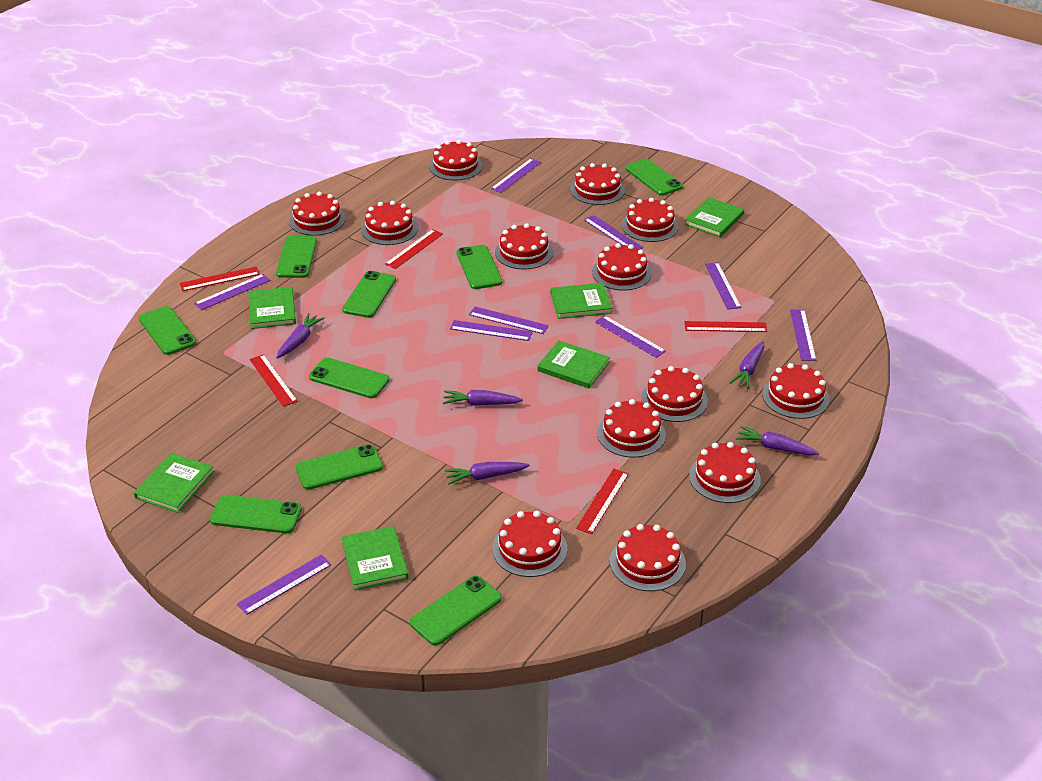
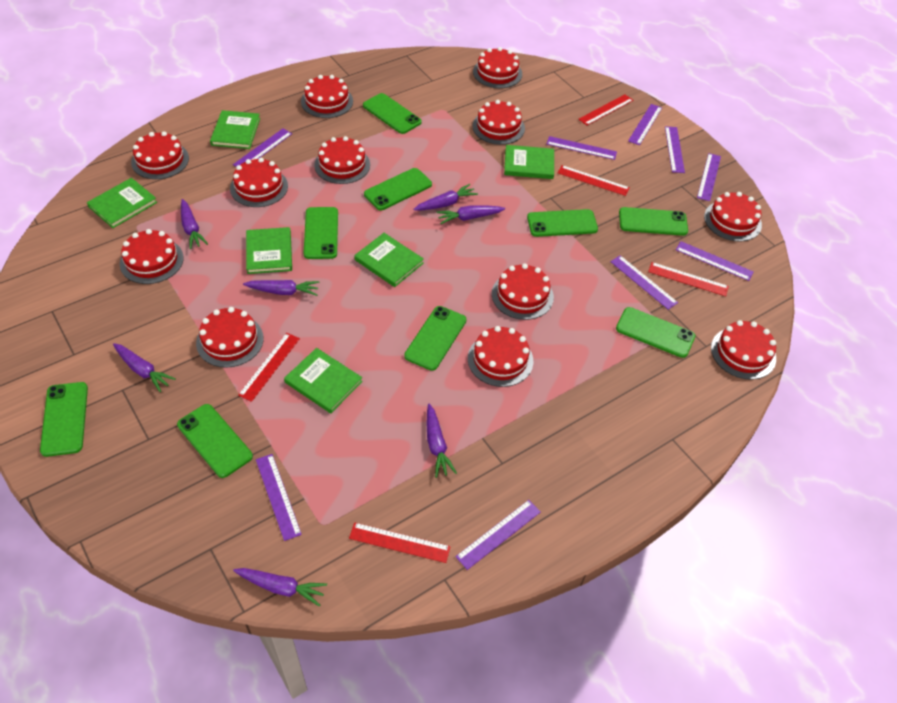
purple carrot: [276,313,324,359] [443,390,523,406] [445,462,530,485] [730,341,764,389] [736,426,819,455] = 5 -> [113,343,176,392] [181,199,208,249] [233,568,327,606] [243,280,319,296] [413,184,478,210] [427,404,457,478] [436,205,505,224] = 7
red cake: [289,192,346,236] [361,201,418,245] [429,140,483,180] [492,511,568,577] [495,223,553,269] [570,163,625,205] [592,243,652,291] [597,399,666,458] [610,524,686,591] [622,198,678,242] [641,366,708,422] [689,442,761,503] [762,363,830,419] = 13 -> [120,229,184,284] [131,131,189,179] [196,307,264,368] [230,158,288,207] [301,75,353,118] [314,136,370,184] [468,326,533,387] [472,100,525,145] [473,47,522,88] [492,264,554,320] [704,192,762,242] [711,320,776,380] = 12

